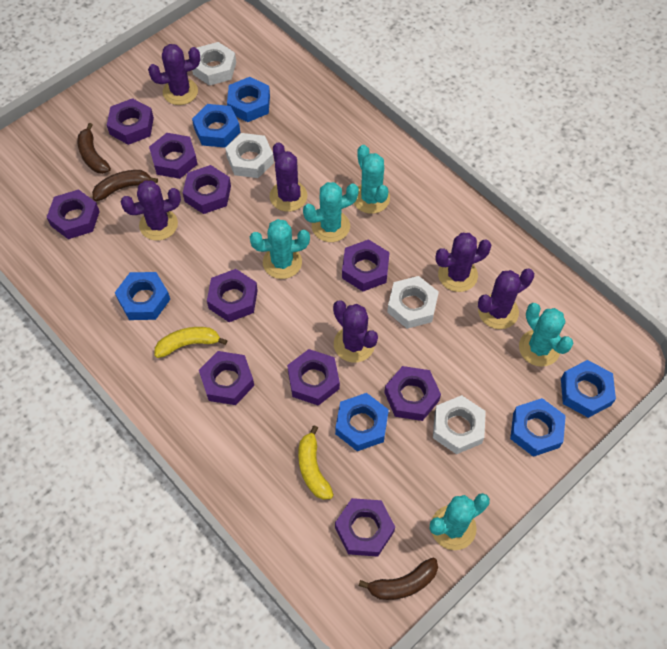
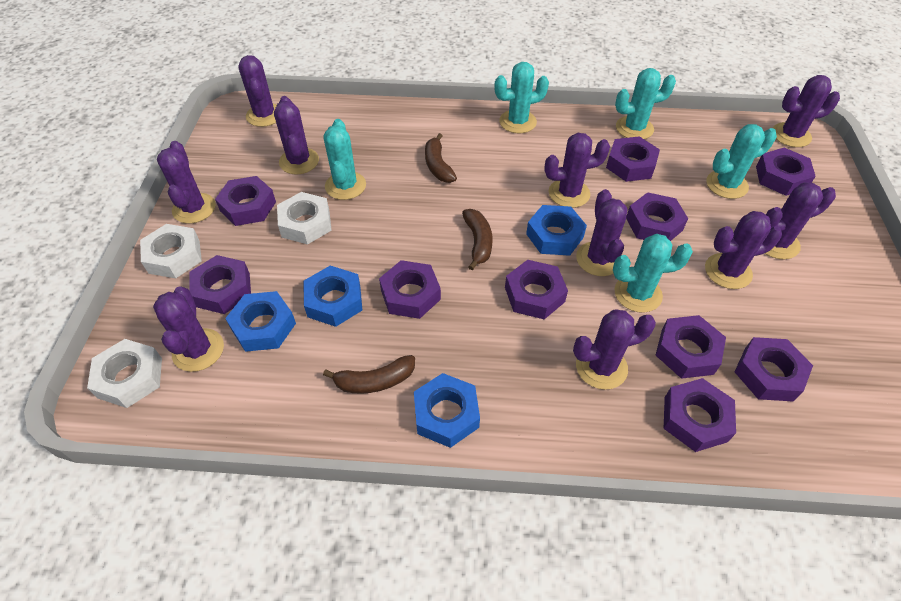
blue nut: [115,272,170,320] [192,104,240,148] [227,77,270,122] [335,393,389,451] [510,398,566,457] [561,360,616,418] = 6 -> [225,291,296,352] [303,266,362,327] [414,373,480,448] [526,205,587,256] = 4
purple cactus: [120,180,181,241] [148,44,200,105] [270,142,307,212] [333,301,378,362] [435,233,491,292] [478,269,534,329] = 6 -> [153,286,224,372] [157,141,216,224] [238,55,277,127] [274,96,319,174] [544,133,610,208] [573,309,656,390] [576,189,627,276] [705,211,782,289] [764,182,836,259] [773,75,840,147] = 10
white nut: [192,42,236,86] [225,133,274,178] [387,276,439,329] [433,395,486,454] = 4 -> [87,339,162,408] [140,224,202,278] [277,192,332,245] = 3
yellow banana: [154,327,228,358] [298,425,334,500] = 2 -> none = 0

